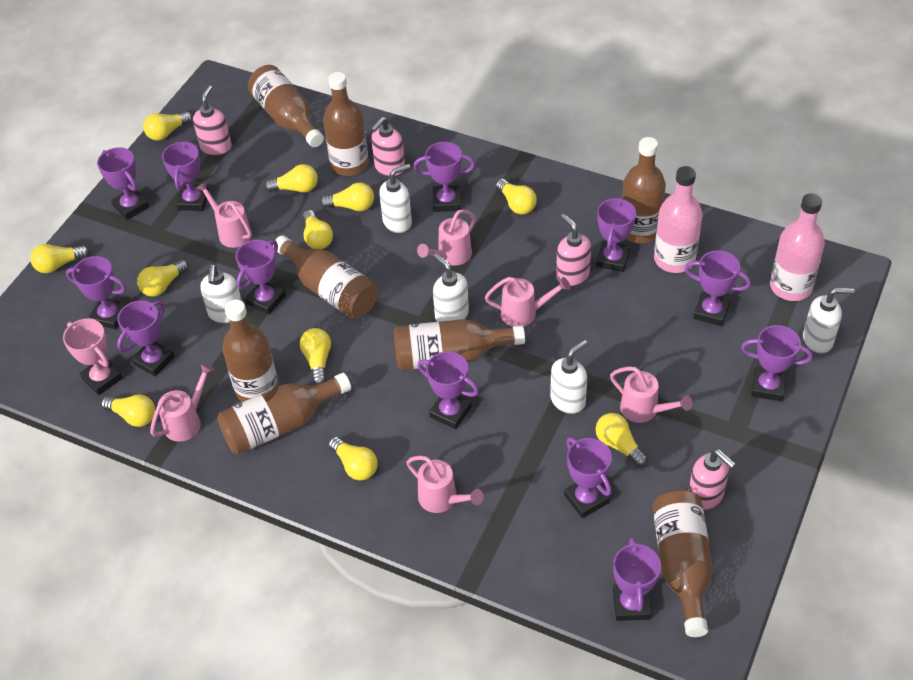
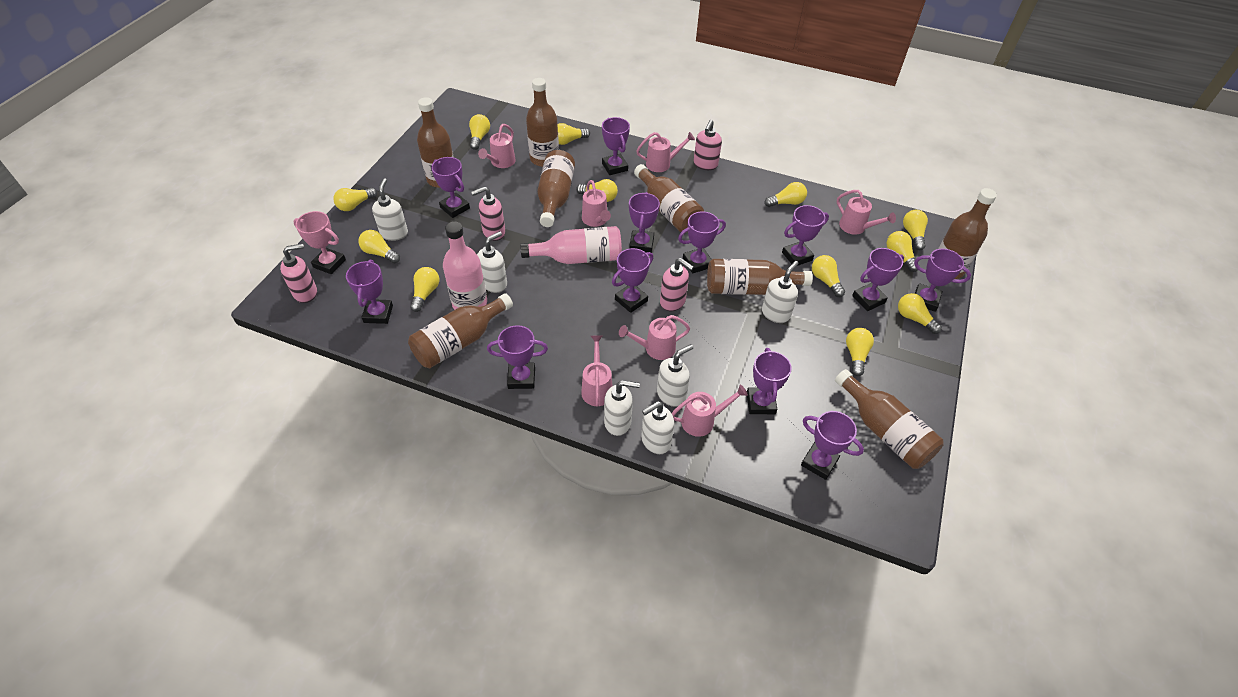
pink watering can: [150,363,214,442] [196,181,252,248] [406,456,484,513] [417,210,476,266] [485,277,570,327] [610,366,692,423] = 6 -> [478,124,516,168] [581,336,612,407] [582,180,611,227] [619,315,690,360] [636,132,695,172] [671,385,748,437] [837,190,896,235] = 7
white soap dispenser: [200,265,242,323] [379,164,412,233] [433,253,469,322] [550,340,587,414] [803,288,854,354] = 5 -> [372,178,408,241] [477,231,507,293] [604,380,640,436] [641,401,674,454] [657,344,693,407] [762,261,798,323] = 6
yellow light bulb: [30,244,89,273] [101,394,155,427] [137,260,189,297] [143,111,193,140] [264,164,318,193] [300,328,331,385] [303,210,333,249] [320,183,374,211] [328,437,378,480] [496,179,537,215] [596,413,648,467] = 11 -> [333,188,377,211] [358,230,400,263] [410,267,439,312] [469,114,490,150] [557,123,590,145] [576,179,618,202] [764,182,807,207] [812,255,845,297] [846,328,874,376] [886,231,919,272] [898,293,942,334] [903,210,928,250] = 12

